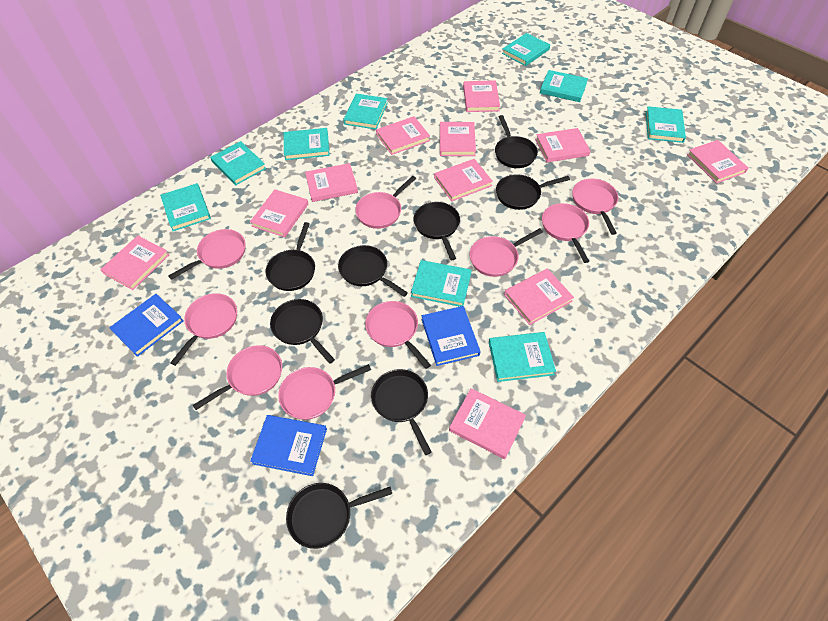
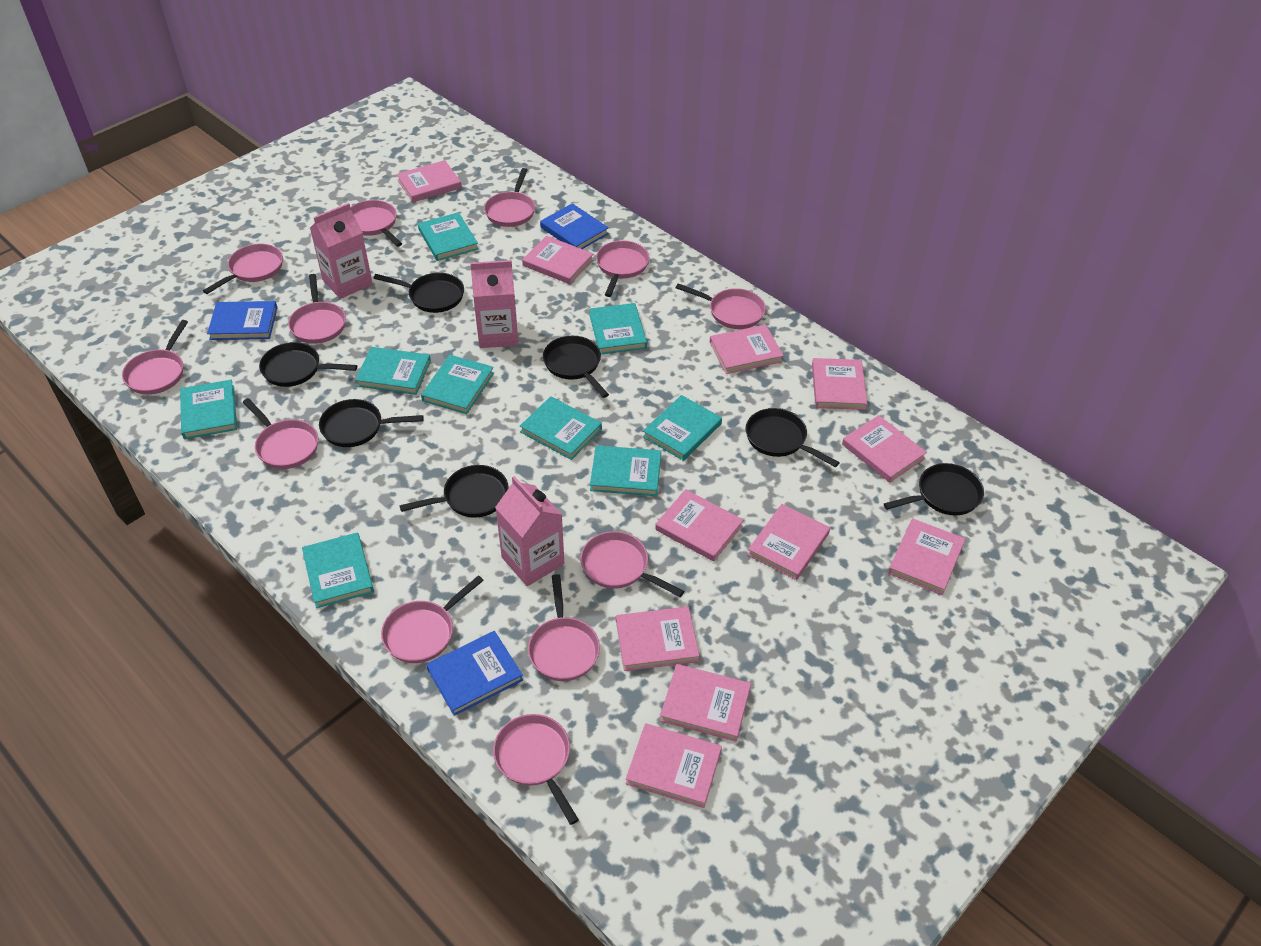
black pan: [266,222,315,291] [270,299,335,364] [286,483,392,549] [338,245,408,297] [371,369,432,455] [414,202,460,260] [495,115,538,168] [496,174,570,210] = 8 -> [259,342,357,387] [319,399,424,447] [373,273,464,313] [399,465,509,518] [543,336,609,398] [745,408,840,467] [884,463,984,515] = 7
pink carton: none = 0 -> [310,203,373,299] [470,260,518,348] [495,476,564,586] = 3
pink pan: [168,229,245,280] [170,293,237,366] [193,345,282,410] [278,364,371,420] [355,176,416,229] [365,301,431,369] [470,228,543,277] [542,203,589,263] [572,179,618,235] = 9 -> [122,320,188,395] [203,244,283,294] [243,398,318,469] [288,274,346,344] [351,200,402,247] [381,575,484,663] [484,168,535,227] [493,714,579,825] [528,574,600,681] [580,531,684,597] [596,240,649,297] [676,283,766,329] = 12

